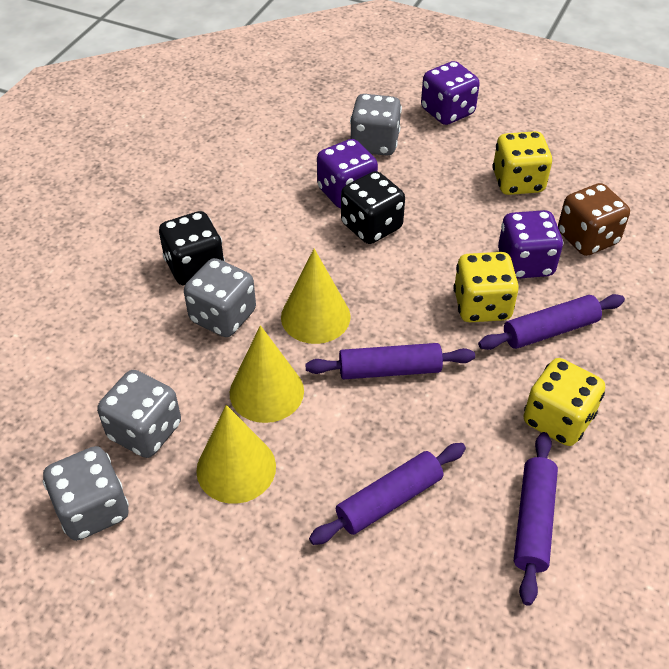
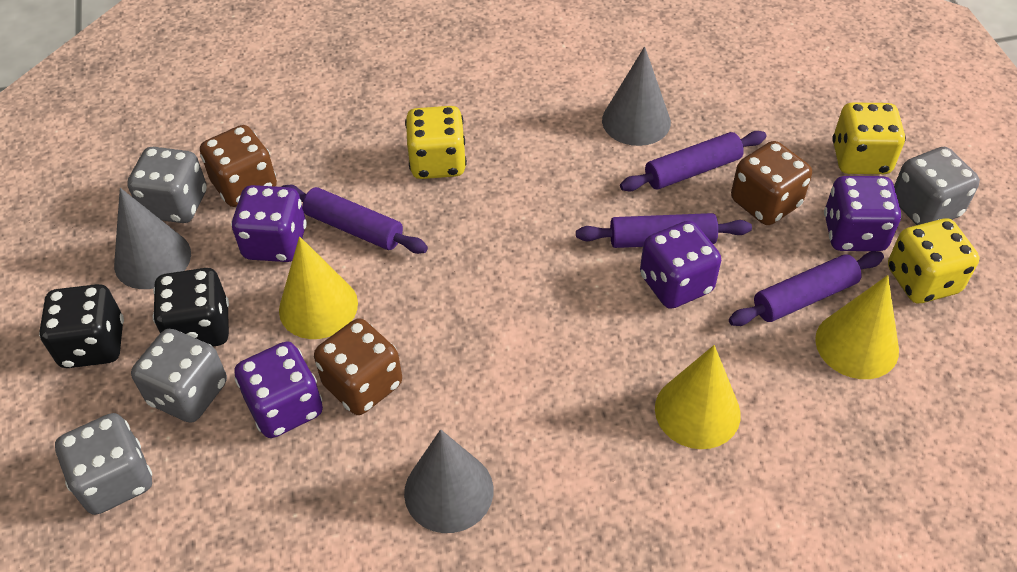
brown dice: [558,183,630,256] = 1 -> [200,125,277,207] [314,318,402,415] [731,141,812,225] = 3
grey cone: none = 0 -> [114,188,191,289] [404,429,493,533] [602,46,671,146] = 3
purple dice: [317,139,378,208] [421,61,480,125] [498,210,563,279] = 3 -> [231,185,307,262] [234,341,323,438] [640,221,721,309] [824,176,902,251] = 4

